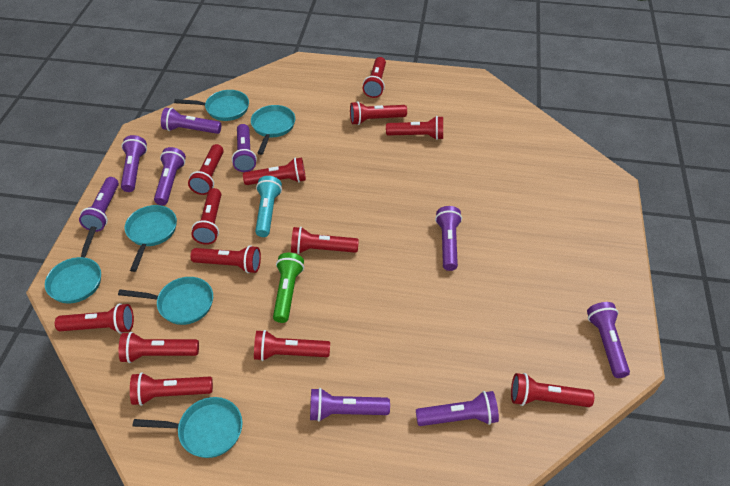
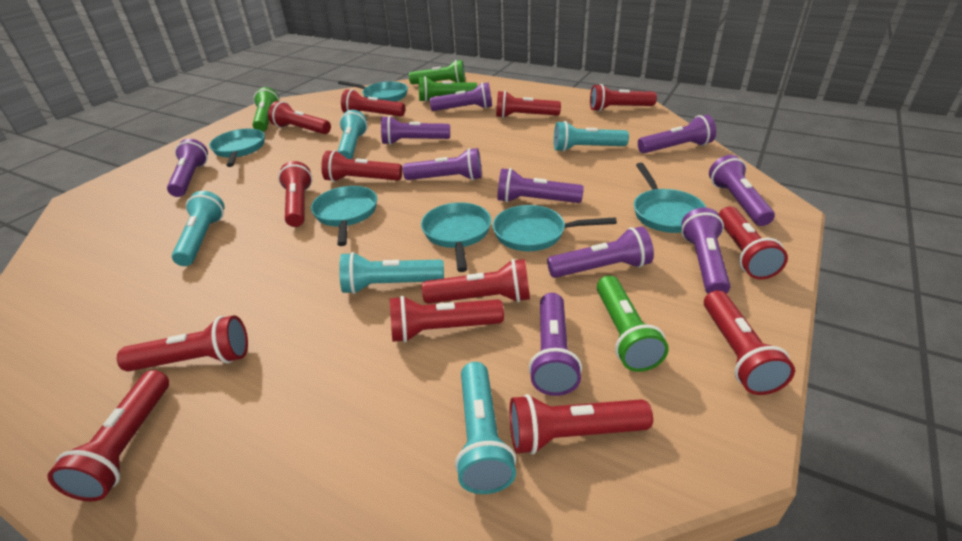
green flashlight: [273,253,304,323] = 1 -> [252,87,279,132] [409,60,465,84] [419,76,478,102] [597,276,669,372] = 4
purple flashlight: [79,177,119,232] [121,135,147,192] [154,147,186,205] [161,108,221,134] [232,124,257,172] [310,388,390,422] [416,391,499,426] [435,206,462,271] [587,302,630,378] = 9 -> [167,139,208,197] [381,116,450,145] [403,148,482,180] [429,82,492,111] [497,168,584,203] [529,293,582,396] [547,227,654,278] [638,115,716,153] [681,207,731,294] [709,155,775,226] = 10
turquoise flashlight: [255,176,282,237] = 1 -> [172,191,224,266] [338,110,367,159] [339,252,444,294] [455,362,516,494] [554,121,629,152] = 5

